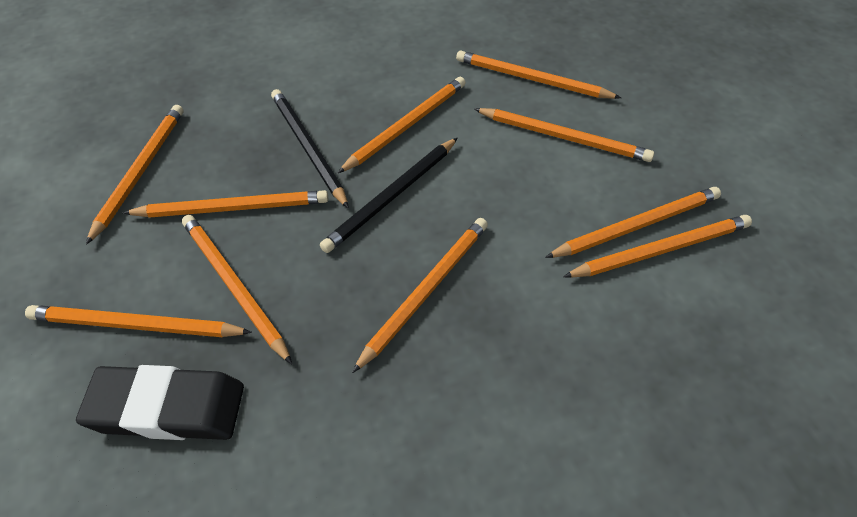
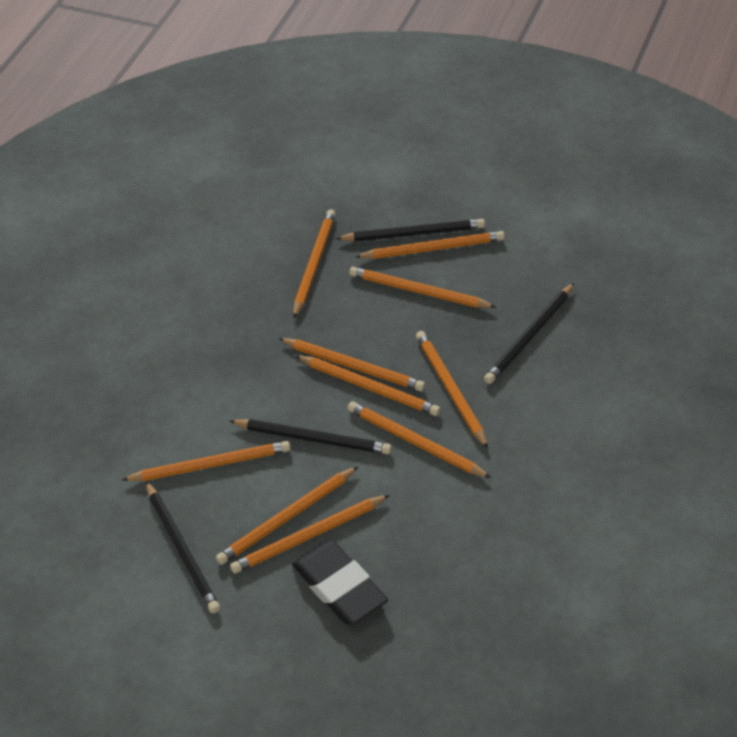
black pencil: [271,89,349,209] [320,138,457,253] = 2 -> [146,481,220,613] [230,419,392,454] [336,219,485,242] [484,283,574,384] = 4

